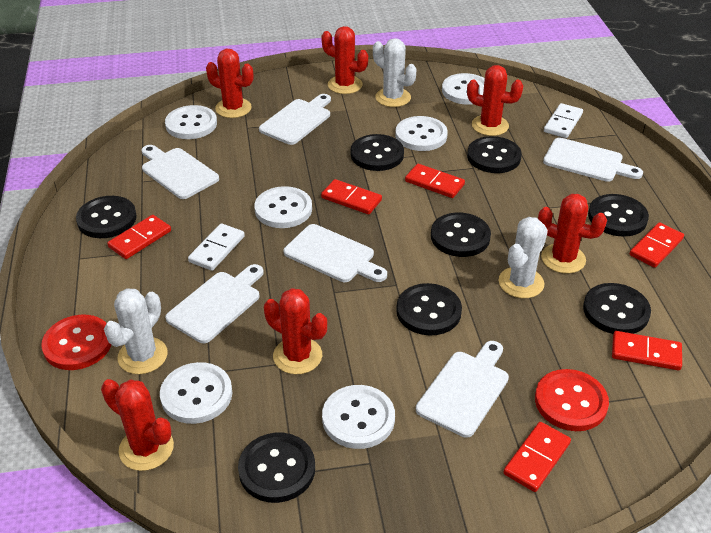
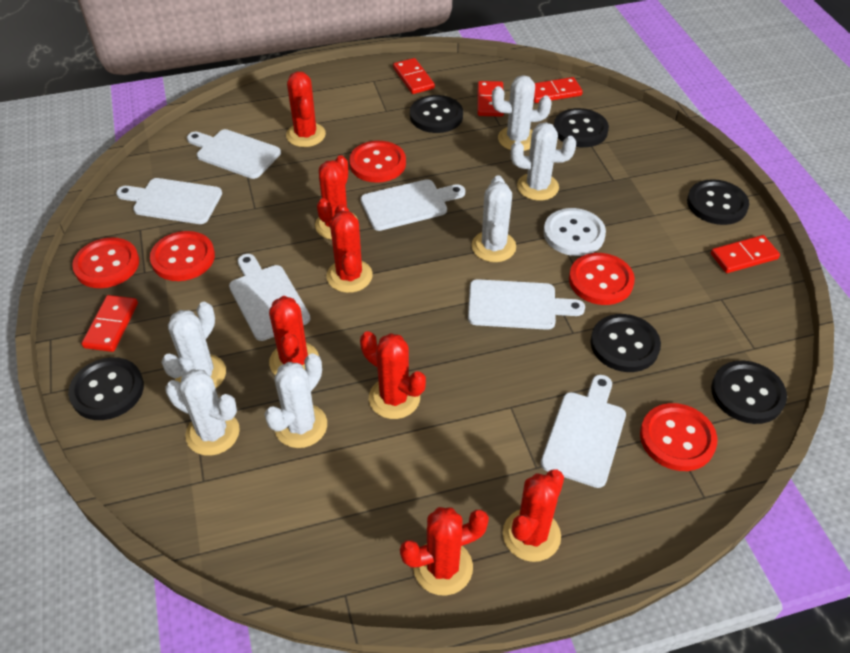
black button: [76,196,137,238] [238,433,315,503] [351,134,404,171] [396,283,462,336] [431,213,491,257] [467,136,522,173] [583,283,651,334] [588,194,649,237] = 8 -> [68,357,144,420] [410,95,463,133] [554,108,609,147] [591,314,661,372] [687,179,749,225] [711,361,787,424] = 6
red button: [41,315,111,370] [535,369,609,431] = 2 -> [72,237,139,288] [150,231,215,281] [349,141,406,183] [569,253,635,305] [640,403,717,471] = 5
red cactus: [101,379,174,471] [206,49,253,118] [264,288,327,374] [321,26,368,94] [467,65,523,136] [538,194,607,274] = 6 -> [269,296,319,375] [286,71,326,147] [315,155,359,240] [327,204,373,293] [360,331,426,419] [400,507,489,596] [503,469,564,562] = 7
red domino: [107,215,171,259] [321,179,382,214] [405,164,465,198] [503,422,571,492] [612,331,682,371] [629,222,684,268] = 6 -> [82,295,138,352] [393,58,435,94] [478,81,504,117] [534,77,583,103] [711,235,780,273] = 5
white button: [160,362,232,424] [165,105,217,139] [254,186,312,228] [322,385,395,449] [395,116,448,151] [442,73,485,105] = 6 -> [544,208,606,256] = 1
white cactus: [104,288,168,374] [373,38,417,107] [499,217,548,298] = 3 -> [161,302,226,388] [165,369,240,456] [264,353,327,448] [472,175,516,262] [492,75,552,151] [511,122,576,201] = 6
white domino: [188,223,245,271] [544,103,583,138] = 2 -> none = 0

